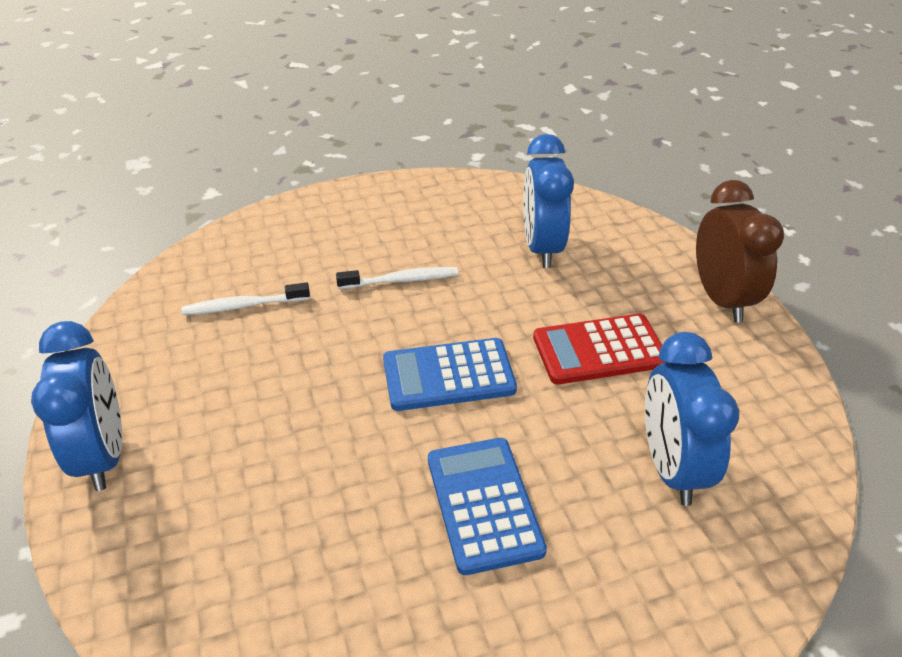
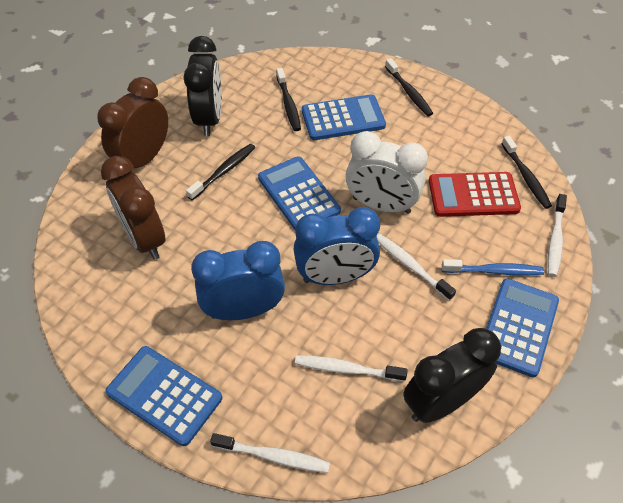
black clock: none = 0 -> [184,36,222,136] [403,328,501,423] = 2
black toothbrush: none = 0 -> [186,144,255,200] [276,68,301,131] [385,58,433,116] [501,136,552,209] = 4
blue calculator: [383,338,517,411] [428,438,547,575] = 2 -> [106,346,222,446] [258,156,341,231] [302,94,386,140] [486,278,559,377] = 4
blue clock: [31,321,122,491] [523,134,574,268] [645,332,739,506] = 3 -> [191,241,285,320] [293,207,380,285] = 2
blue toothbrush: none = 0 -> [442,259,544,276] = 1
brown clock: [696,180,784,323] = 1 -> [97,77,168,168] [101,156,165,260] = 2
white clock: none = 0 -> [346,131,428,214] = 1
white toothbrush: [182,282,310,315] [336,267,458,289] = 2 -> [210,433,330,473] [295,355,407,382] [377,234,456,301] [548,194,567,277] = 4

